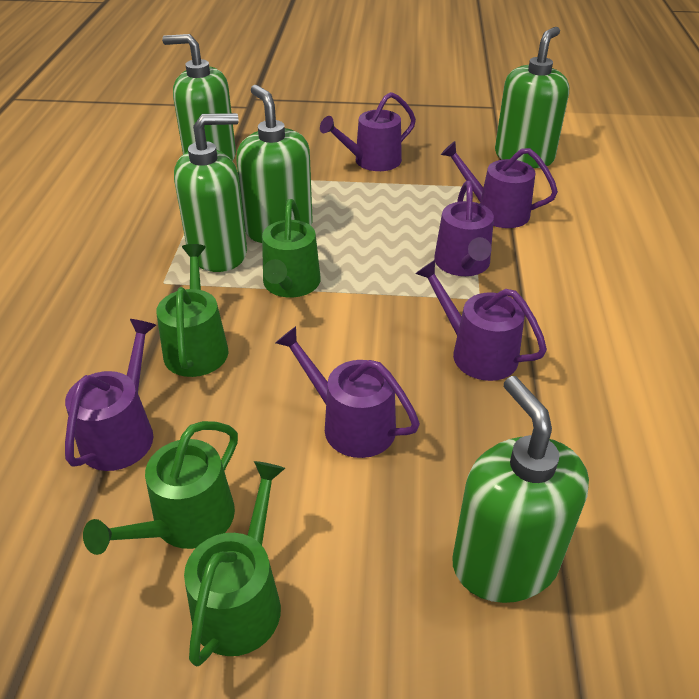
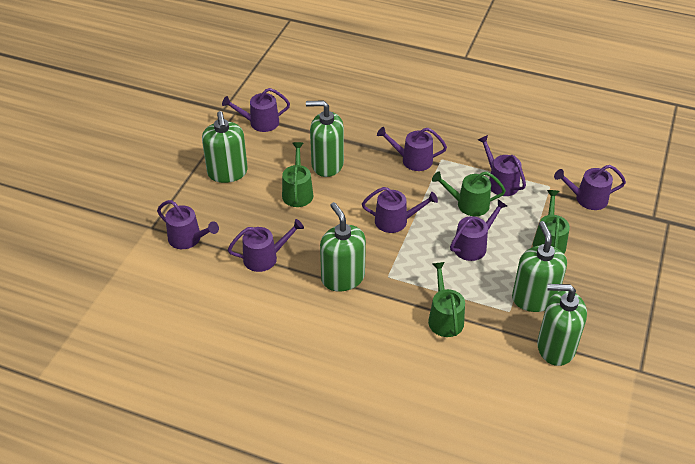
purple watering can: [65,319,156,471] [275,326,420,458] [320,92,416,171] [415,260,547,381] [434,181,494,276] [441,141,558,228] = 6 -> [157,200,219,249] [222,88,290,132] [228,219,304,272] [362,187,438,233] [377,127,447,171] [450,199,507,261] [478,135,526,196] [554,165,626,210] = 8

